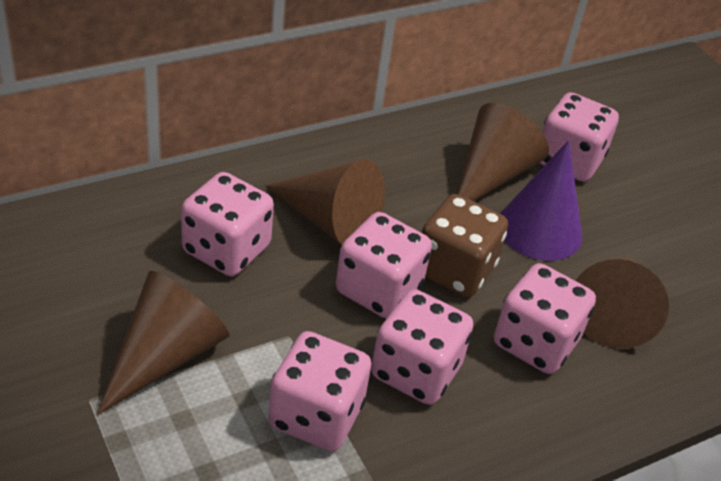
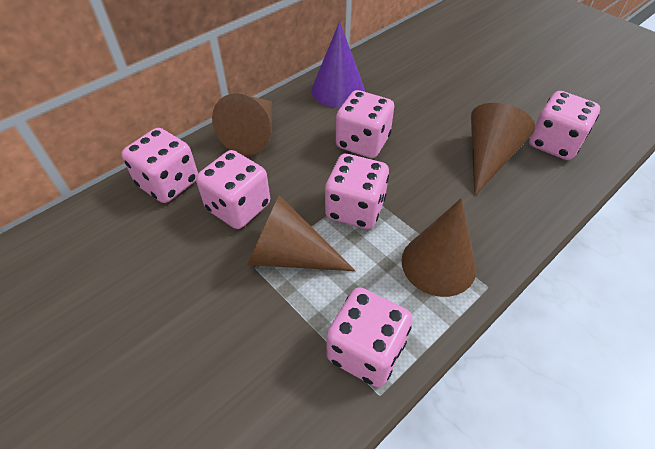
brown dice: [422,194,508,297] = 1 -> none = 0

